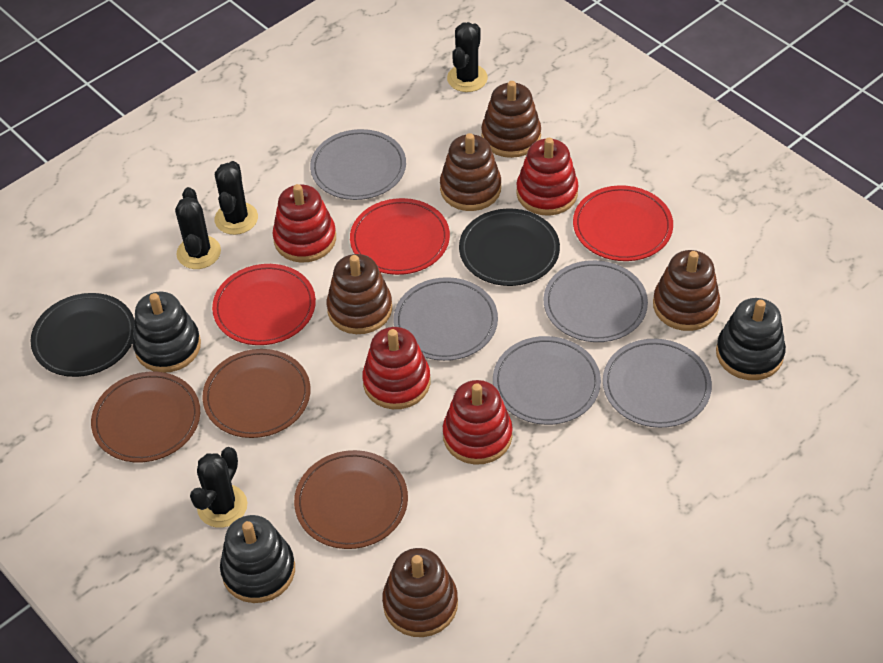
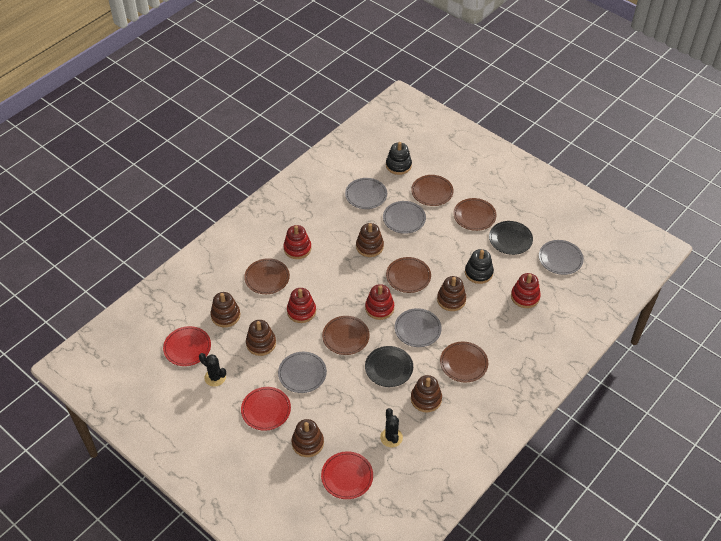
black cactus: [175,187,221,269] [190,447,247,528] [215,161,258,235] [447,22,488,92] = 4 -> [199,353,226,387] [380,408,403,448] = 2
black stacking toy: [133,291,201,373] [220,515,295,603] [716,298,786,380] = 3 -> [386,142,412,175] [465,249,494,284] = 2
brown plate: [91,372,200,462] [202,349,310,438] [294,450,408,549] = 3 -> [244,258,290,294] [322,316,370,355] [386,257,431,293] [411,175,454,206] [440,342,488,382] [453,198,497,231] = 6
brown stacking toy: [327,254,392,334] [382,548,458,637] [440,133,501,211] [481,81,541,158] [653,250,720,331] = 5 -> [211,292,240,327] [246,320,276,356] [292,419,324,457] [356,223,384,257] [411,375,442,412] [437,276,466,311] = 6

